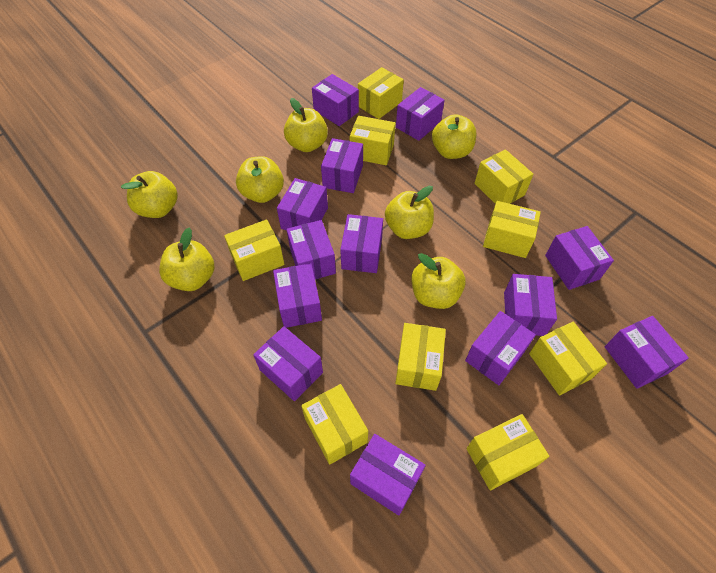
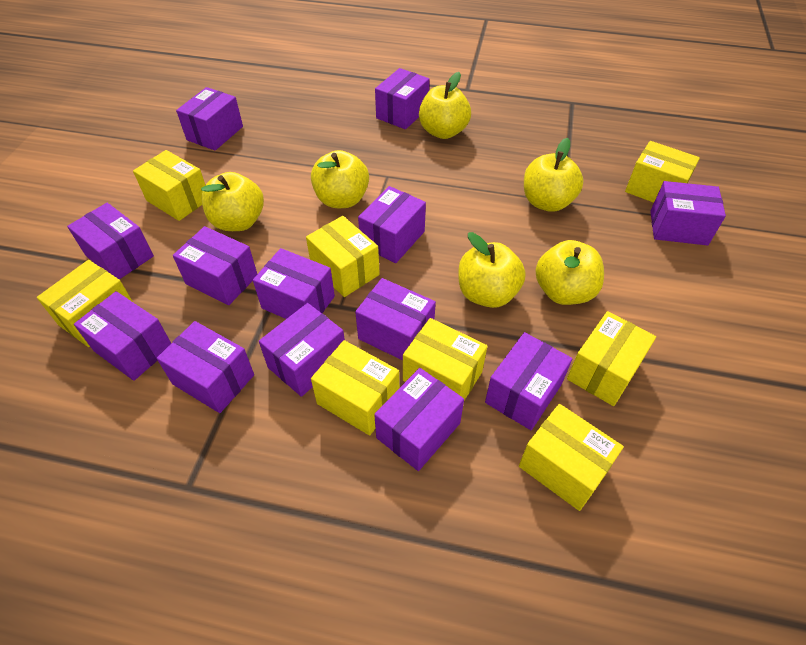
yellow apple: [121,171,178,218] [159,228,214,291] [236,156,284,203] [284,98,328,152] [385,186,434,239] [411,253,466,309] [432,114,476,159] = 7 -> [201,172,264,231] [311,150,369,208] [419,72,471,139] [459,232,526,308] [524,138,584,212] [535,240,604,305] = 6
yellow box: [224,219,284,281] [301,384,368,465] [350,116,396,165] [358,67,404,119] [395,323,446,391] [466,414,549,490] [474,149,534,204] [483,201,541,258] [529,322,607,395] = 9 -> [37,260,133,347] [133,150,205,221] [306,216,380,297] [311,340,399,436] [403,318,488,401] [519,404,624,511] [567,311,656,406] [625,141,700,203] = 8

